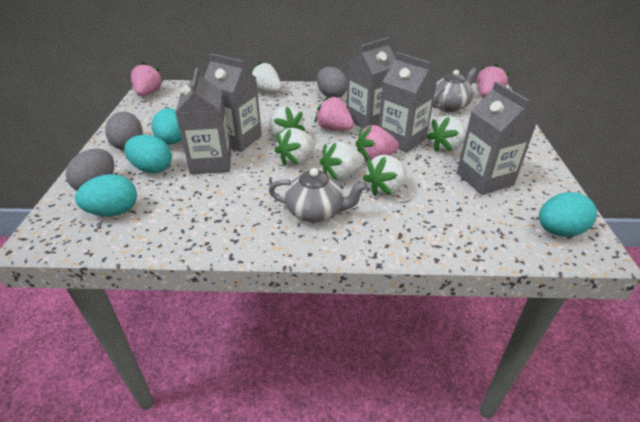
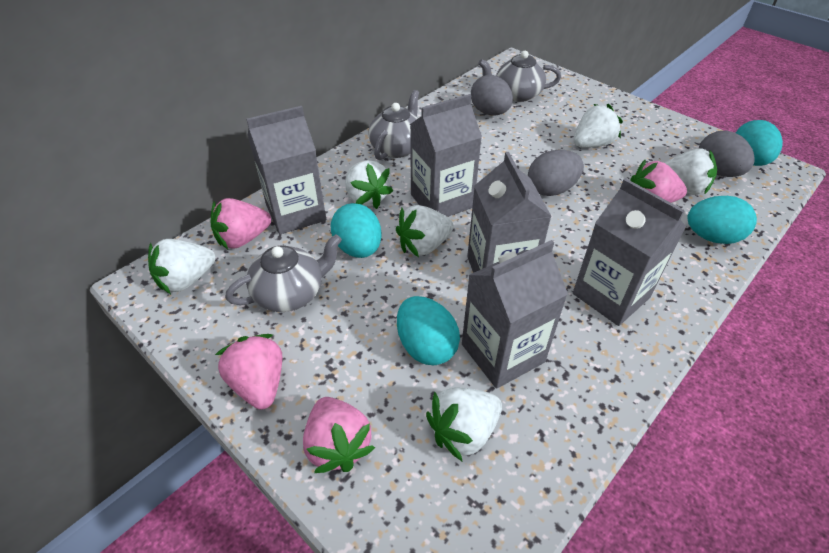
grey teapot: [268,168,367,222] [433,68,477,112] = 2 -> [225,234,342,312] [368,90,419,160] [478,51,561,102] = 3

